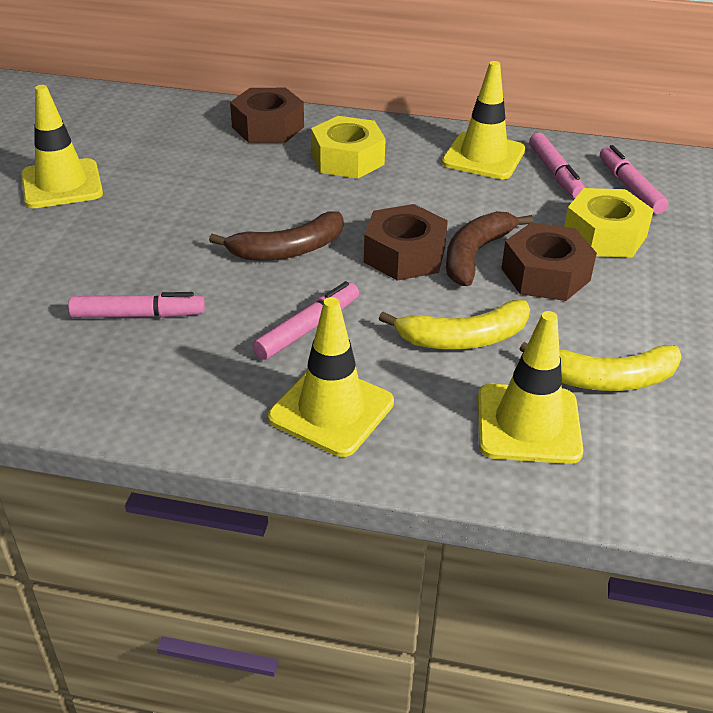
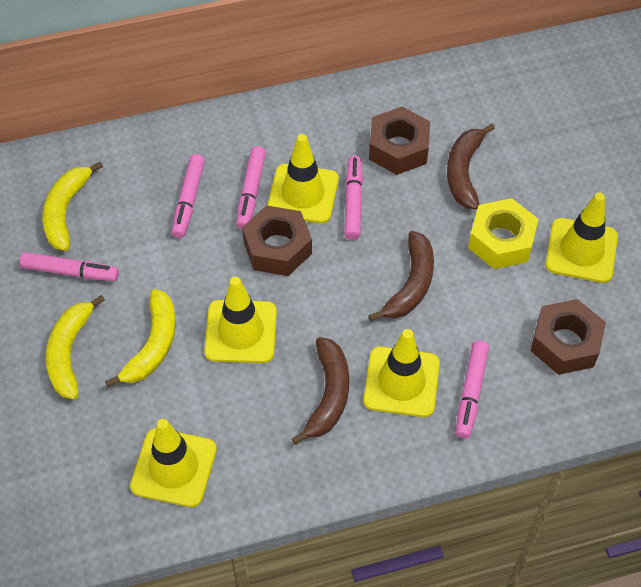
brown banana: [209,212,344,260] [446,211,534,286] = 2 -> [292,337,349,445] [369,231,434,321] [447,124,495,210] = 3
pink marker: [68,292,205,318] [253,281,359,360] [529,133,585,198] [600,145,669,214] = 4 -> [20,252,119,281] [172,154,205,238] [236,146,266,229] [344,156,363,240] [456,341,489,438] = 5
yellow banana: [379,300,530,349] [520,342,682,391] = 2 -> [42,162,103,251] [46,295,105,399] [105,289,176,387] = 3
yellow nut: [311,116,386,179] [564,188,654,258] = 2 -> [468,198,538,269] = 1
yellow traffic cone: [21,85,103,208] [268,297,394,457] [442,61,525,179] [478,311,583,464] = 4 -> [130,419,217,507] [204,277,277,363] [267,134,339,223] [364,329,440,417] [546,193,618,283] = 5

